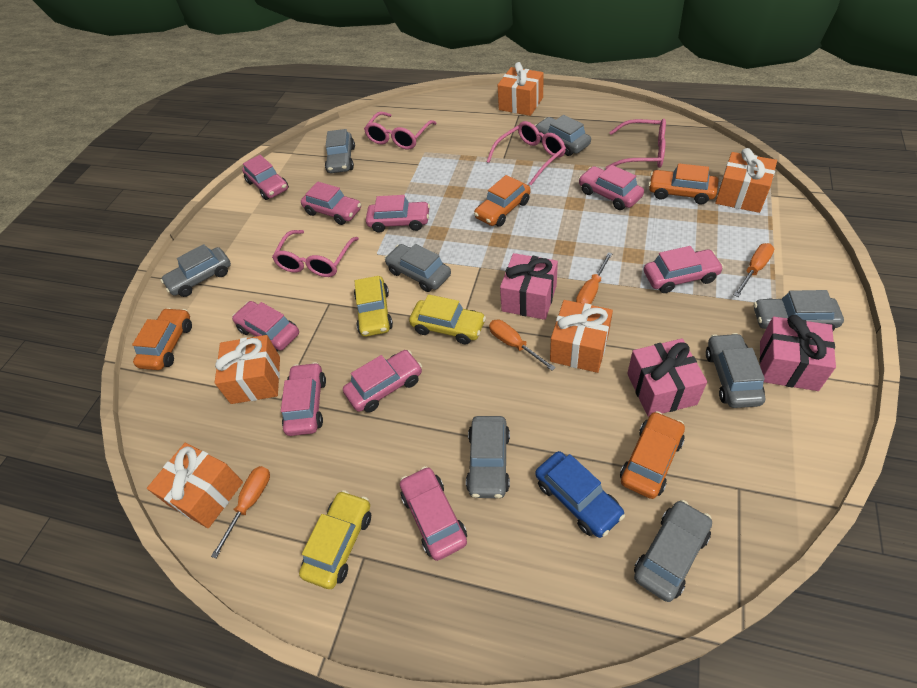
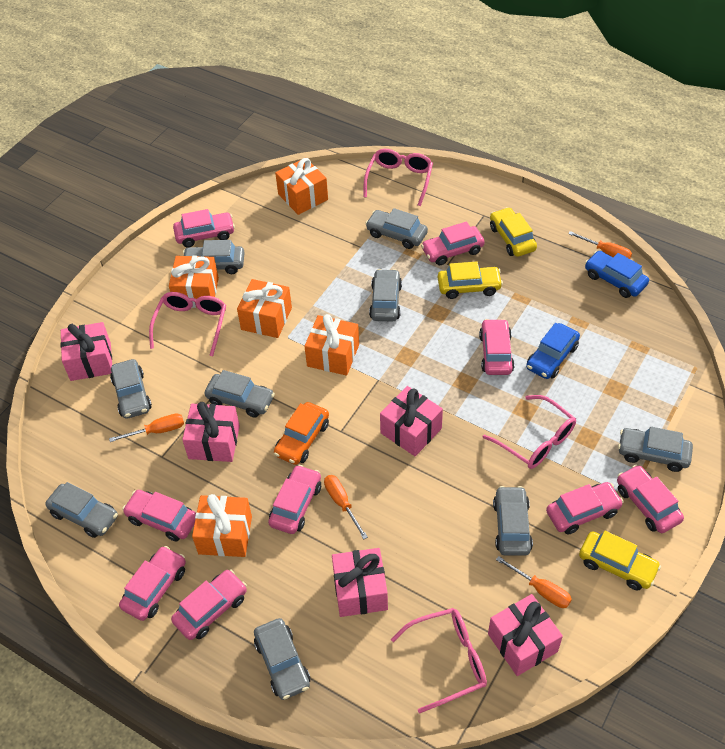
blue car: [535,451,625,538] = 1 -> [526,323,580,379] [585,251,649,298] = 2
grey car: [161,244,231,297] [325,129,355,173] [385,244,451,292] [466,416,510,498] [535,115,591,156] [634,500,712,602] [706,333,765,408] [754,290,844,331] = 8 -> [45,482,118,538] [110,359,152,419] [183,240,245,274] [204,370,275,418] [254,618,310,700] [365,208,428,249] [369,269,402,322] [493,486,533,556] [618,426,693,472] = 9
orange car: [132,308,192,370] [474,175,531,227] [620,411,685,499] [648,164,718,204] = 4 -> [274,402,329,465] = 1
pink gift: [500,253,558,320] [627,338,707,417] [759,315,836,391] = 3 -> [60,322,112,381] [182,402,240,462] [332,548,388,617] [380,386,443,456] [488,594,563,676] = 5

